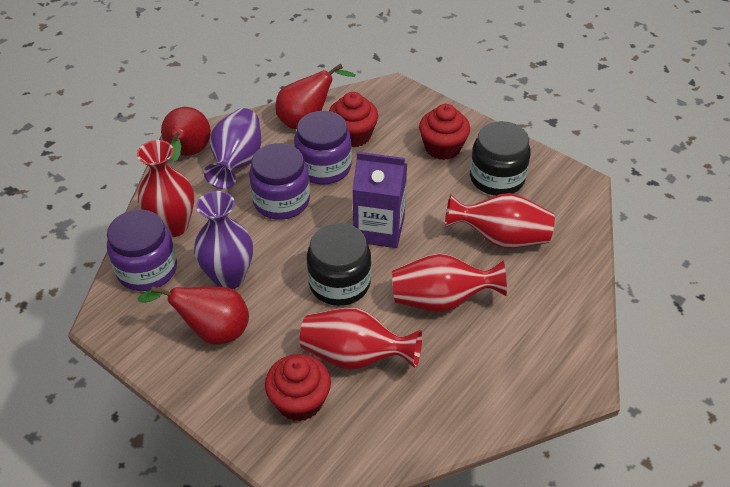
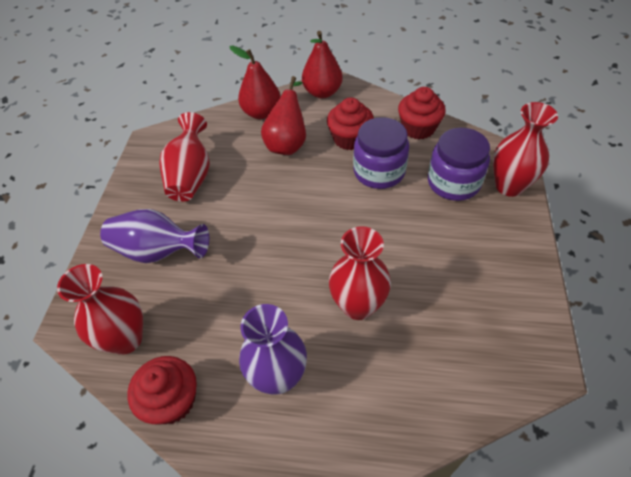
black jar: [307,223,371,306] [470,121,531,196] = 2 -> none = 0
purple carton: [352,152,407,248] = 1 -> none = 0
purple jar: [107,210,177,291] [249,143,310,220] [294,111,352,185] = 3 -> [353,117,409,189] [428,128,490,201] = 2

